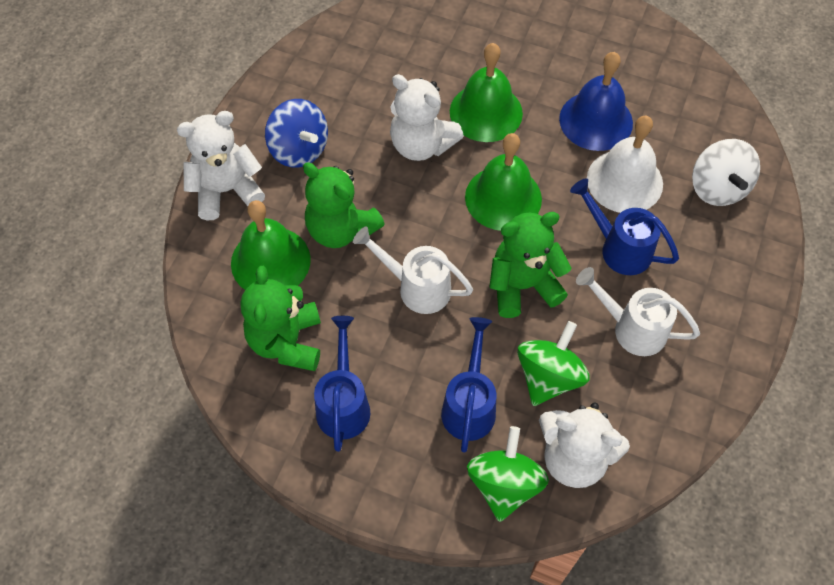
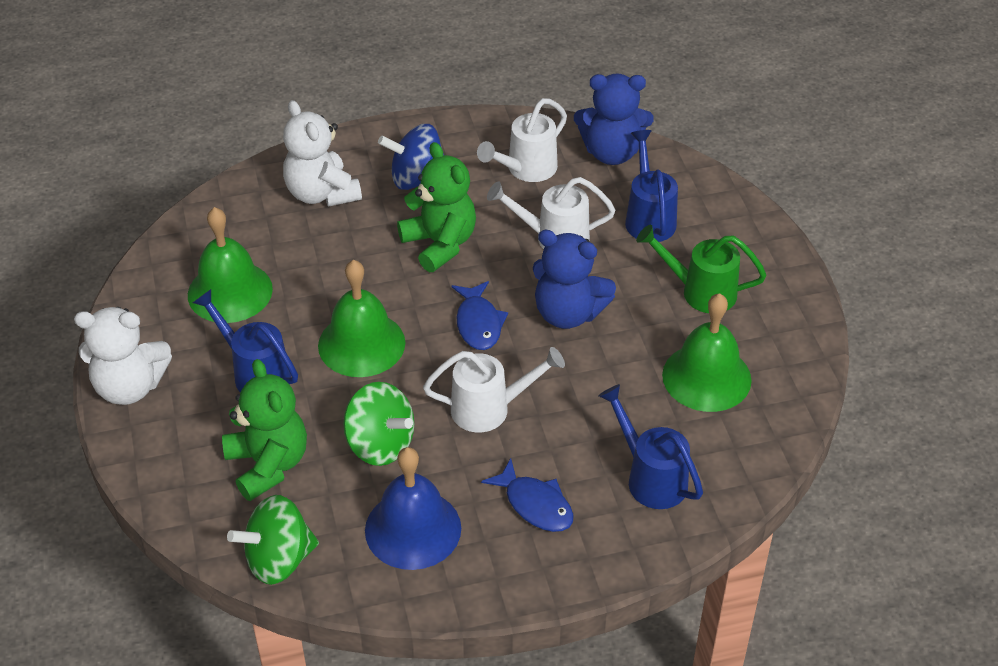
blue fish: none = 0 -> [452,281,508,350] [481,458,573,532] = 2
blue teddy bear: none = 0 -> [533,230,616,329] [574,74,654,165] = 2
green teddy bear: [241,266,321,371] [303,162,385,248] [489,212,571,318] = 3 -> [222,359,307,501] [397,142,476,272] = 2
green watering can: none = 0 -> [636,225,766,313] = 1
white bell: [587,116,663,213] = 1 -> none = 0
white spinning top: [692,139,760,206] = 1 -> none = 0
white teddy bear: [177,111,265,221] [390,74,464,161] [539,403,630,488] = 3 -> [74,307,172,405] [283,100,362,207] = 2
white watering can: [353,226,473,314] [576,267,700,356] = 2 -> [423,347,565,432] [477,98,567,182] [487,177,615,249] = 3

